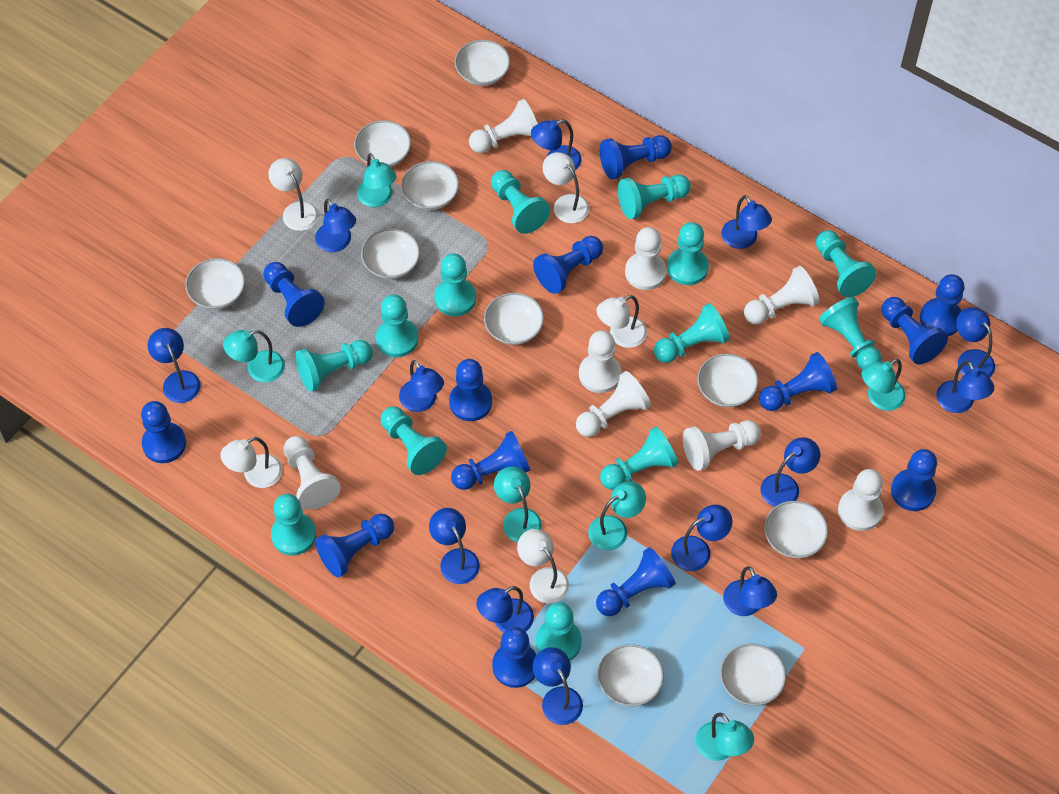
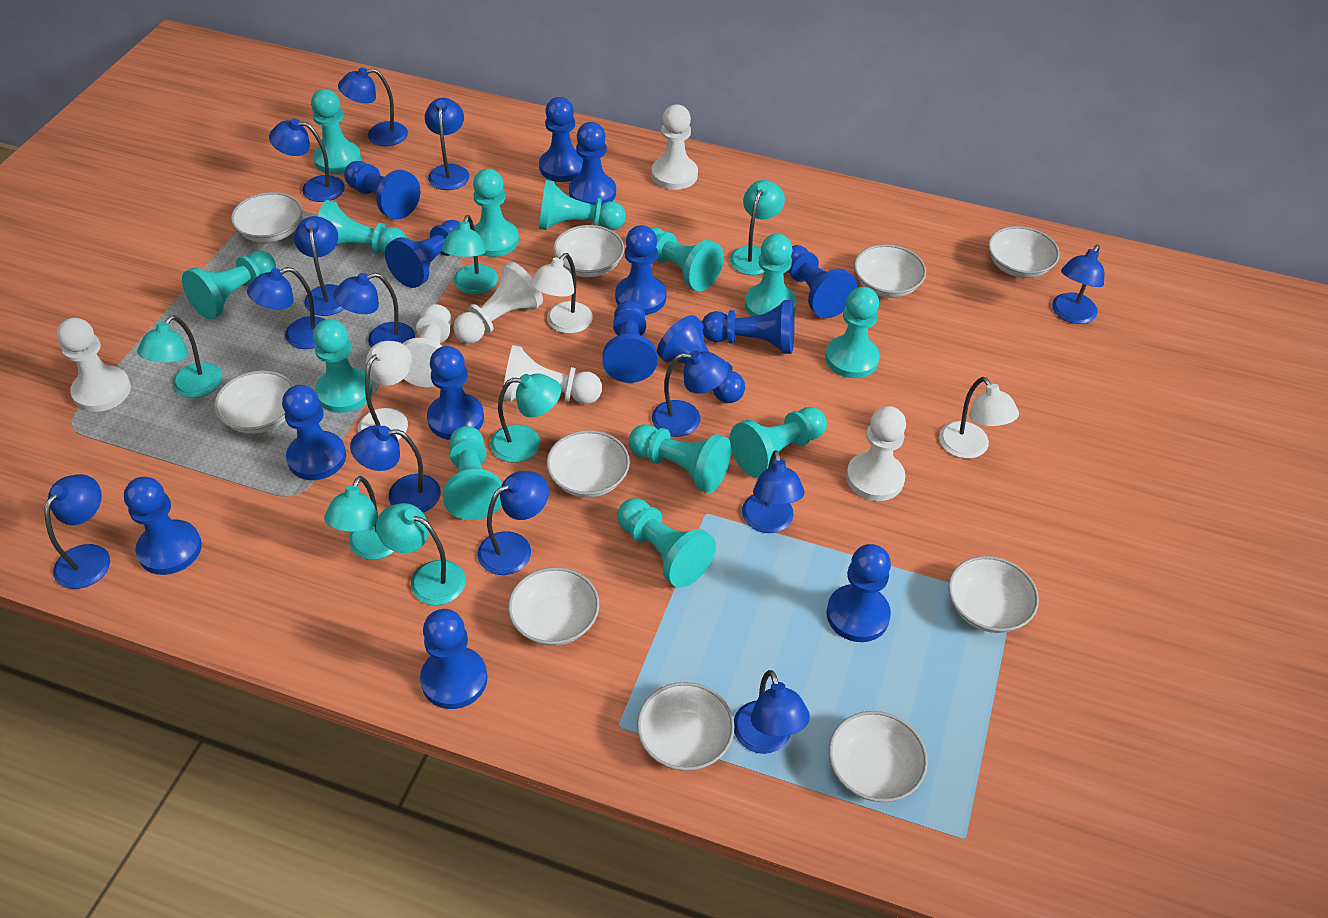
blue pawn: [141,401,186,463] [263,262,325,327] [315,514,394,578] [449,359,492,421] [451,431,531,490] [492,627,536,688] [533,236,603,294] [596,547,676,616] [600,135,672,179] [759,352,837,411] [881,297,948,365] [891,449,937,511] [920,274,965,336] = 13 -> [124,477,202,575] [282,385,346,480] [344,161,420,219] [385,220,459,288] [420,609,488,709] [427,346,484,440] [539,97,583,182] [569,122,616,205] [602,301,657,383] [615,225,667,315] [657,315,745,403] [702,300,795,354] [787,245,857,318] [826,544,891,642] = 14
white lamp: [220,437,283,488] [268,158,319,231] [517,529,569,603] [543,152,589,223] [597,295,647,348] = 5 -> [358,341,412,440] [530,253,593,334] [939,377,1019,459] = 3
white pawn: [284,436,341,509] [469,99,538,153] [576,371,651,437] [579,330,622,393] [625,227,667,290] [683,420,761,471] [744,266,820,324] [838,469,883,531] = 8 -> [57,318,131,412] [402,304,452,387] [453,262,543,343] [503,345,602,404] [652,104,698,190] [846,406,906,501] = 6

